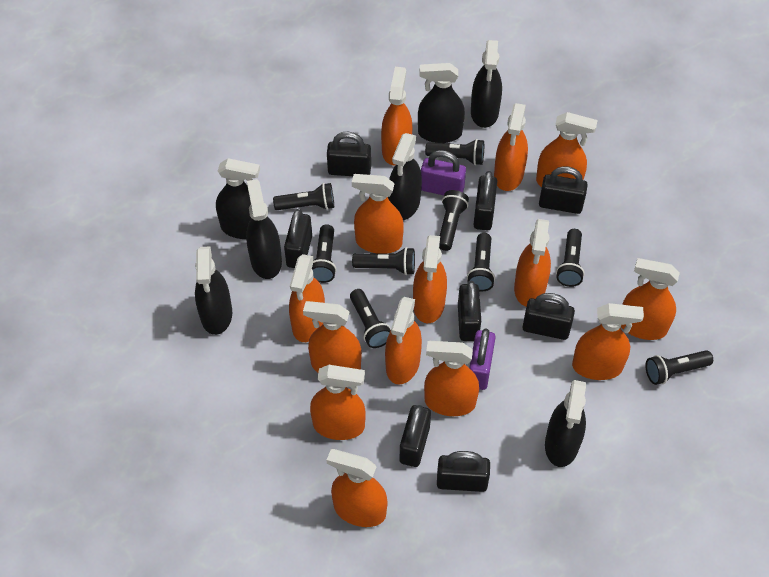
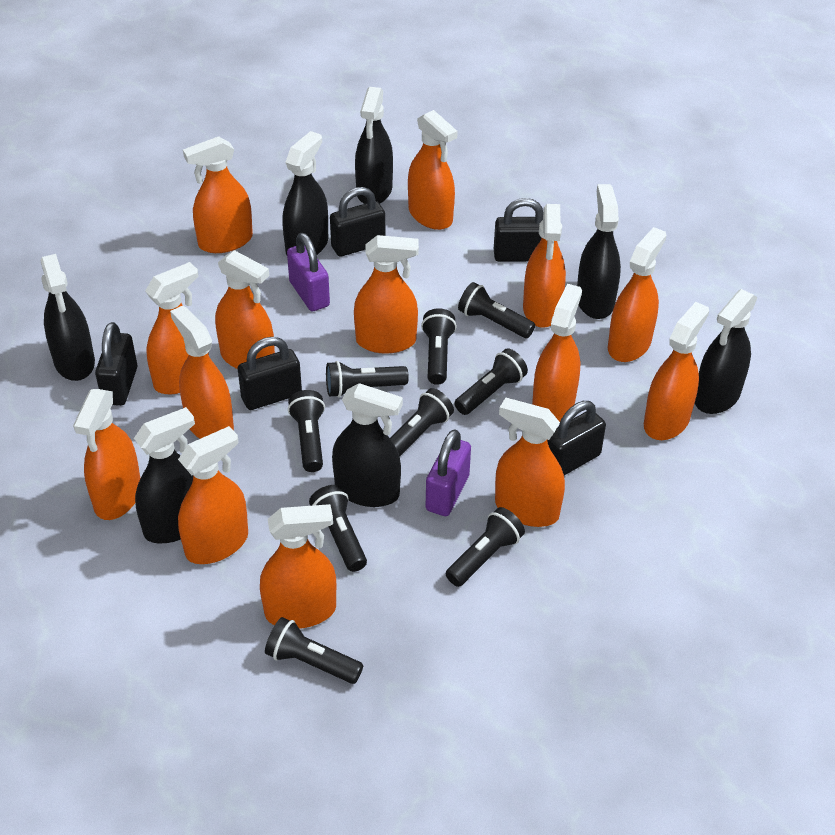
black padlock: [284,209,312,268] [327,132,371,176] [400,405,431,467] [437,451,490,492] [458,281,481,341] [473,171,497,230] [523,293,575,340] [539,166,588,214] = 8 -> [95,322,137,406] [238,337,302,410] [330,187,385,257] [494,198,543,262] [547,401,606,475] = 5

